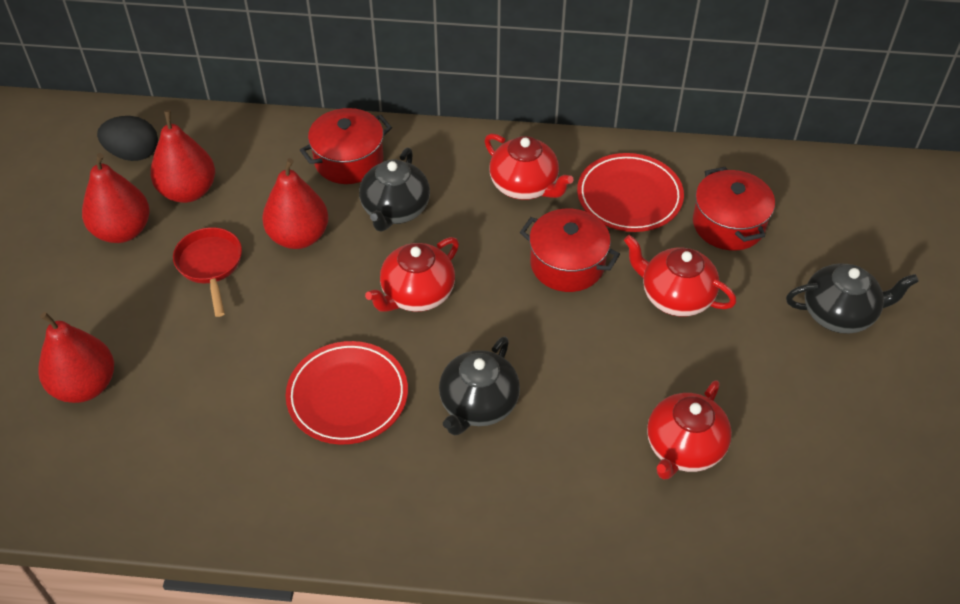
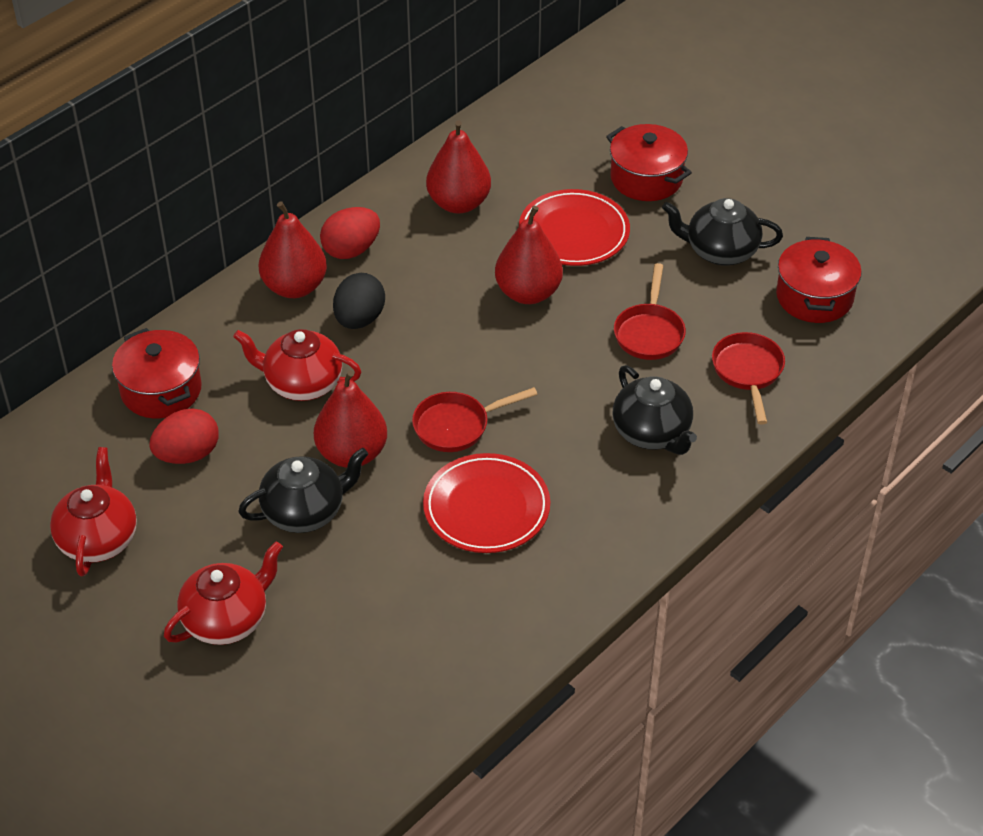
red egg: none = 0 -> [149,409,219,464] [320,207,380,259] = 2
red pan: [173,227,242,317] = 1 -> [412,387,538,452] [614,263,686,360] [712,332,785,425] = 3
red teapot: [365,237,459,312] [484,133,574,200] [624,235,736,317] [647,380,732,480] = 4 -> [50,447,137,576] [164,541,283,645] [233,329,362,401] = 3

